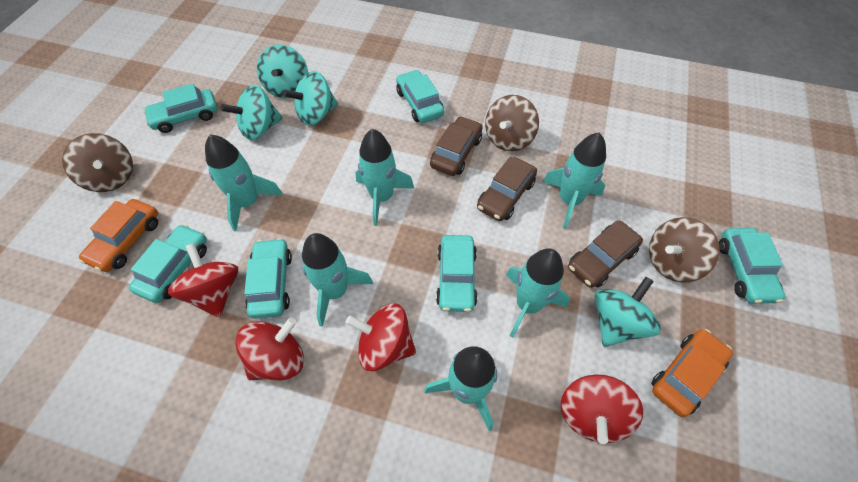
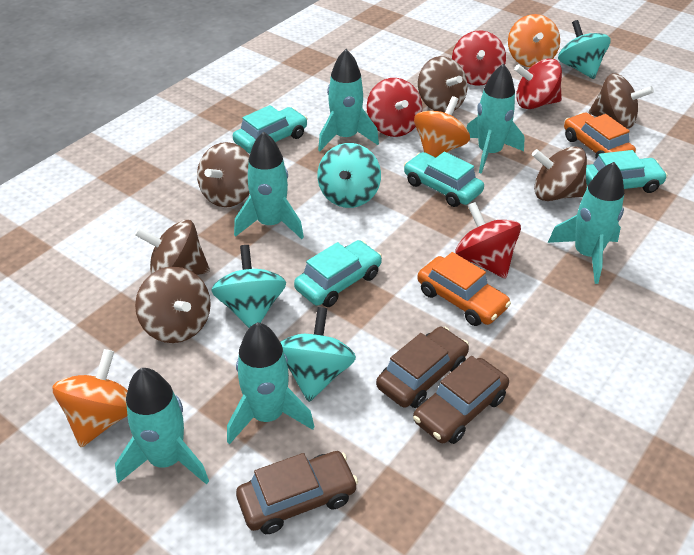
brown spinning top: [62,133,133,192] [485,95,539,151] [649,217,720,283] = 3 -> [135,220,210,275] [135,267,211,343] [197,142,250,207] [418,56,468,113] [532,146,587,201] [589,73,654,129] = 6
orange spinning top: none = 0 -> [52,349,128,447] [414,96,470,158] [508,14,560,67] = 3
turquoise car: [129,224,207,303] [143,83,217,133] [244,238,292,319] [396,70,444,123] [436,235,478,312] [719,228,785,304] = 6 -> [233,105,308,153] [294,240,382,307] [404,151,484,207] [586,150,668,193] = 4

